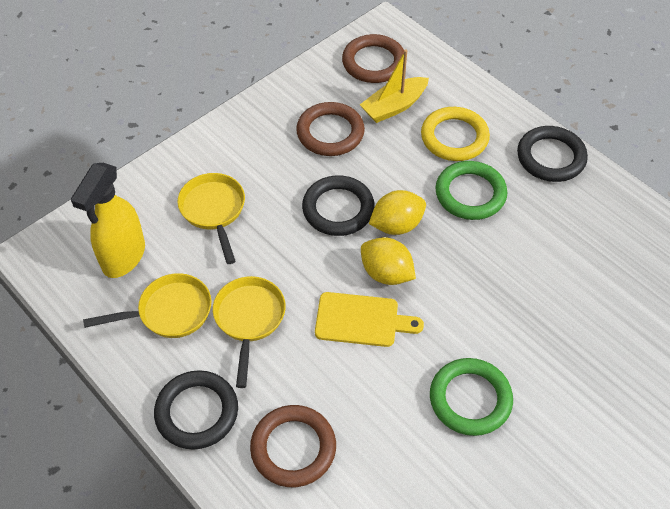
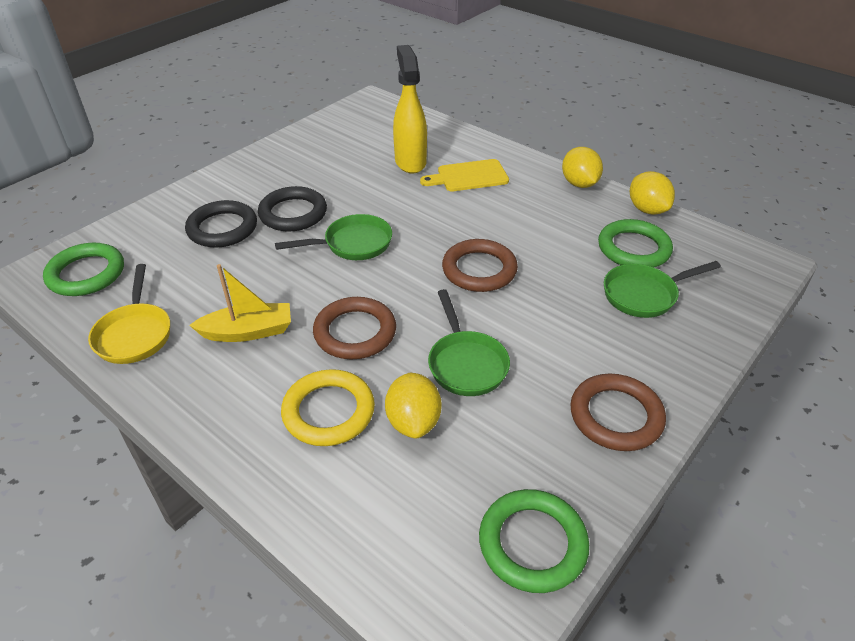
black ring: [154,370,238,450] [302,175,375,236] [517,126,588,182] = 3 -> [185,200,257,247] [258,186,327,232] = 2
green pan: none = 0 -> [275,214,392,260] [428,289,510,396] [604,261,721,318] = 3
green ring: [430,358,513,436] [435,161,507,220] = 2 -> [43,243,124,296] [479,489,589,593] [598,219,673,267] = 3
yellow lemon: [361,237,416,285] [369,190,426,235] = 2 -> [385,373,441,439] [562,147,603,188] [630,171,675,215] = 3
yellow pan: [83,273,211,338] [178,173,245,264] [213,276,286,388] = 3 -> [88,264,170,364] = 1

